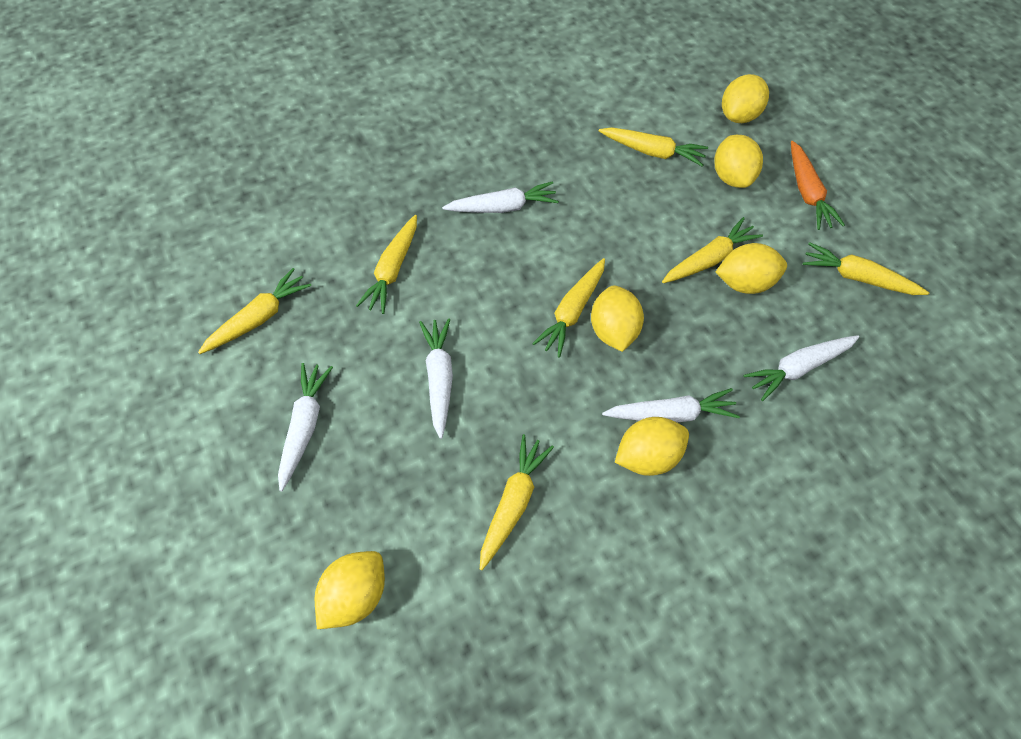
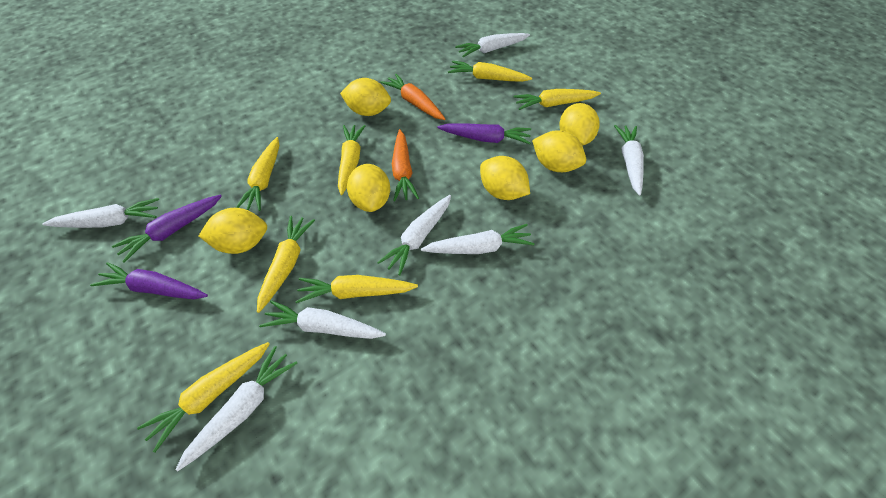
orange carrot: [791,141,845,230] = 1 -> [380,74,445,120] [392,129,419,201] = 2
purple carrot: none = 0 -> [90,262,208,299] [112,195,222,263] [437,123,531,144] = 3
white carrot: [278,363,333,491] [419,318,453,439] [442,181,559,213] [602,388,740,422] [743,335,859,401] = 5 -> [42,198,159,228] [175,346,298,471] [259,300,386,339] [377,195,451,275] [421,224,535,254] [455,33,530,57] [614,125,644,196] = 7

